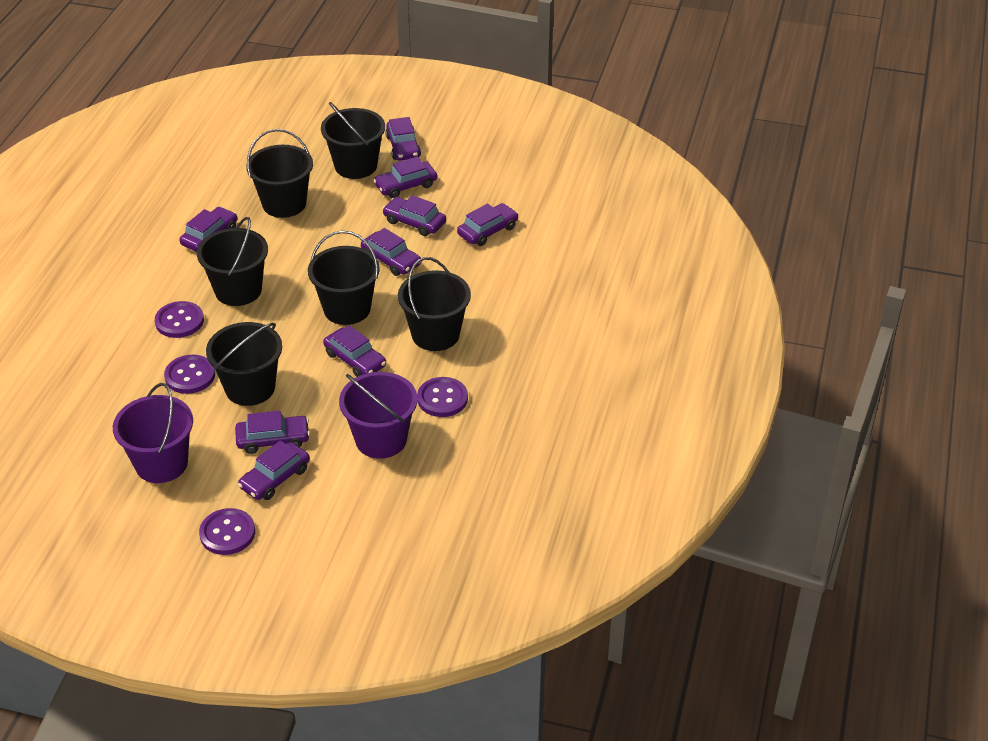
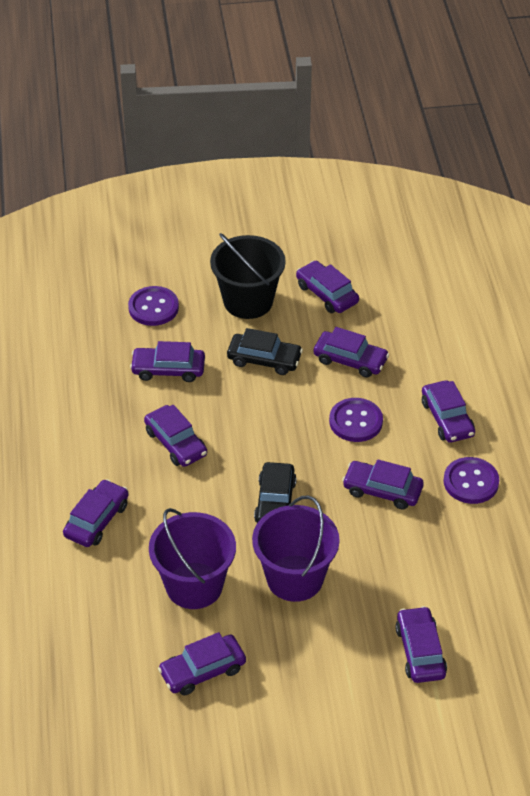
black bucket: [197,217,268,306] [206,322,282,406] [246,129,313,218] [308,231,380,325] [321,102,385,179] [398,257,471,351] = 6 -> [210,233,286,319] = 1
black car: none = 0 -> [227,328,303,375] [254,462,297,523] = 2
purple button: [155,301,204,338] [164,355,215,394] [199,508,255,555] [417,377,468,417] = 4 -> [128,286,179,326] [329,398,383,442] [443,457,499,504] = 3

